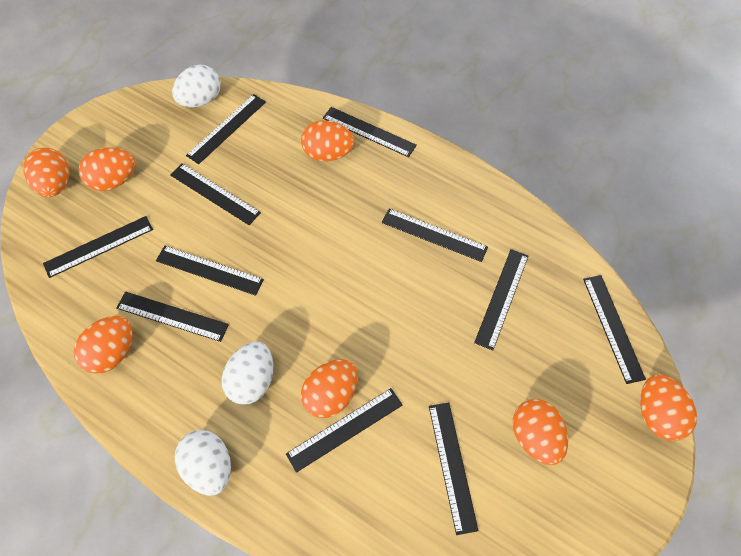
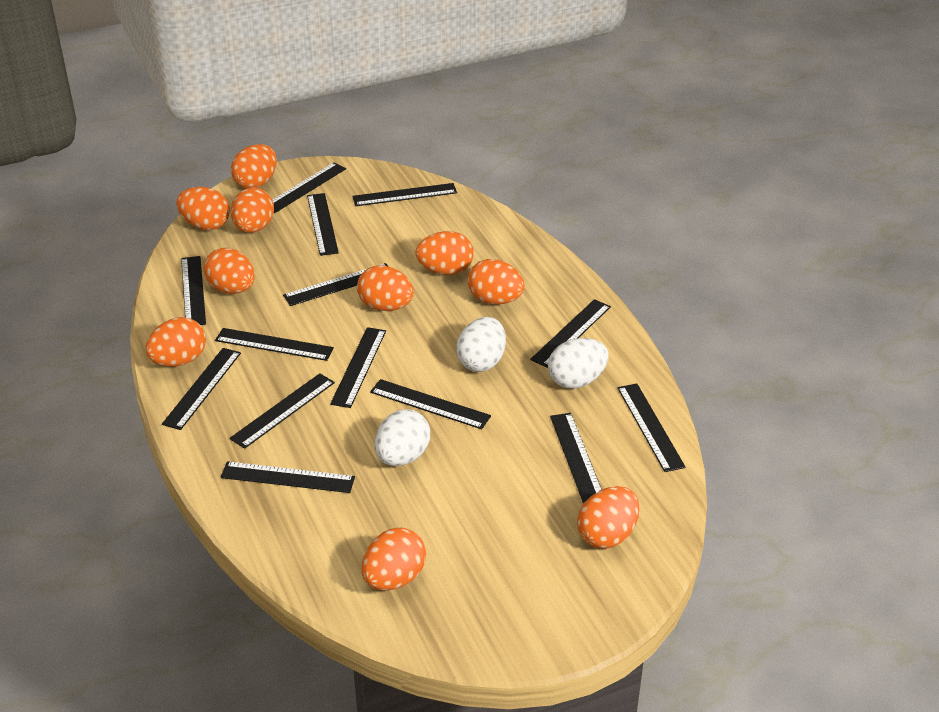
black ruler: [43,216,153,278] [116,291,229,342] [156,246,264,296] [170,163,261,225] [186,94,266,164] [286,388,402,473] [323,107,417,157] [382,209,488,262] [429,402,479,535] [474,249,528,351] [583,275,646,384] = 11 -> [162,348,241,430] [181,256,206,325] [215,328,334,361] [221,461,355,493] [230,373,335,449] [272,162,346,213] [283,263,389,306] [307,193,339,256] [330,327,386,408] [352,183,457,206] [370,379,491,429] [530,299,611,368] [550,413,602,504] [618,383,686,472] = 14
orange egg: [23,148,70,197] [74,316,133,374] [79,147,135,191] [301,120,355,161] [301,359,358,418] [513,399,568,465] [640,374,697,441] = 7 -> [145,317,206,367] [176,187,230,230] [204,248,255,294] [231,144,277,188] [231,187,274,233] [357,265,414,311] [362,528,426,591] [415,231,474,275] [468,259,525,305] [577,486,639,549] = 10

